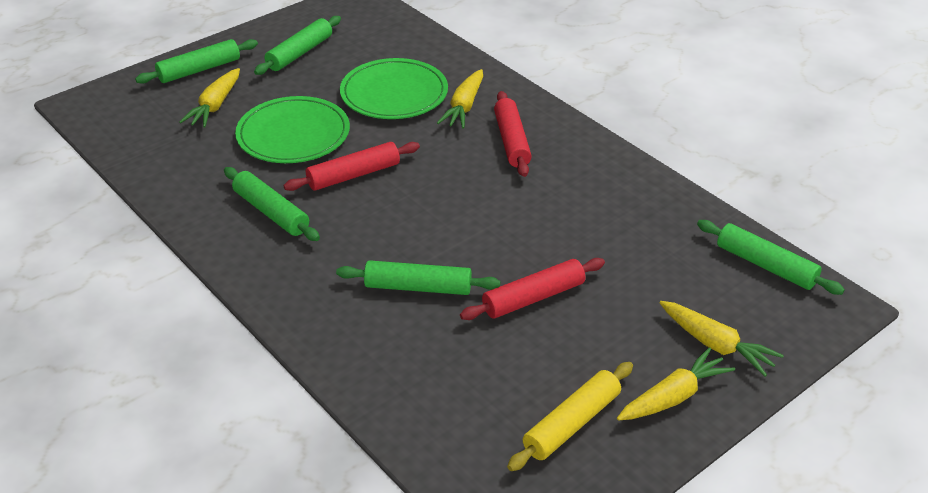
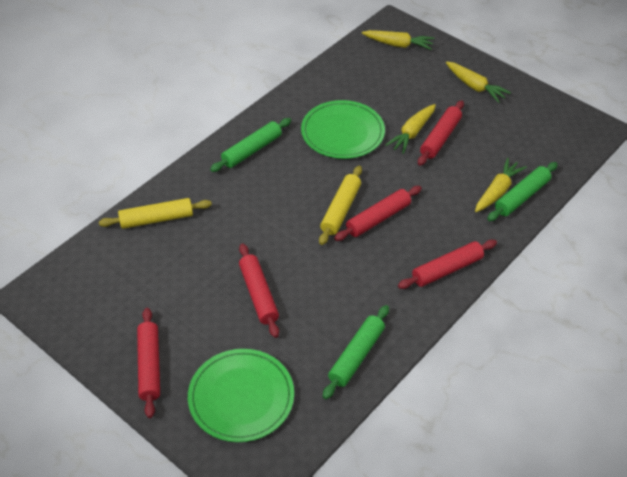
green rolling pin: [135,39,258,84] [224,167,320,241] [254,16,341,75] [336,260,500,295] [697,220,845,295] = 5 -> [210,118,291,172] [323,305,389,399] [487,162,558,221] = 3
red rolling pin: [283,142,420,191] [460,258,605,320] [494,91,532,177] = 3 -> [137,308,160,418] [239,244,279,338] [334,186,422,241] [398,240,497,289] [418,100,464,166] = 5
yellow rolling pin: [507,362,633,471] = 1 -> [99,198,212,229] [319,166,362,245] = 2

